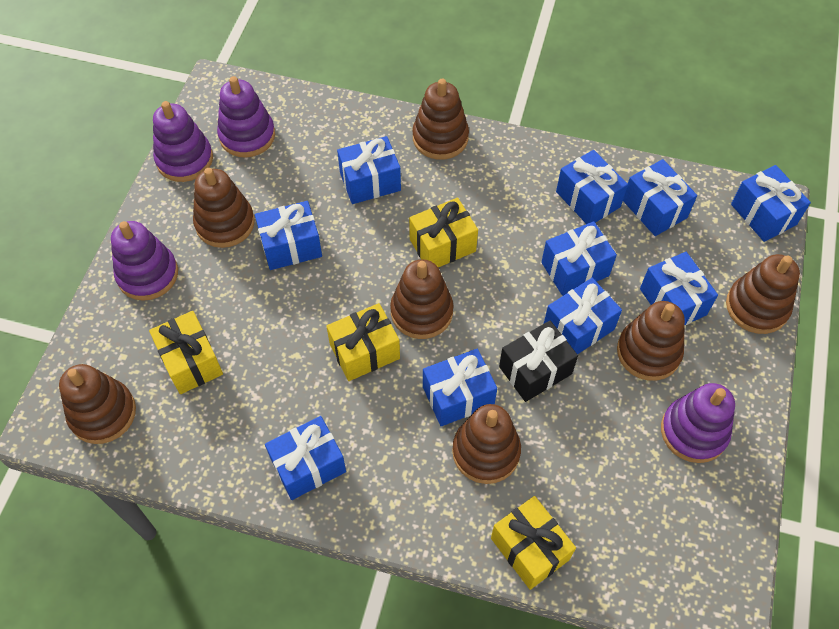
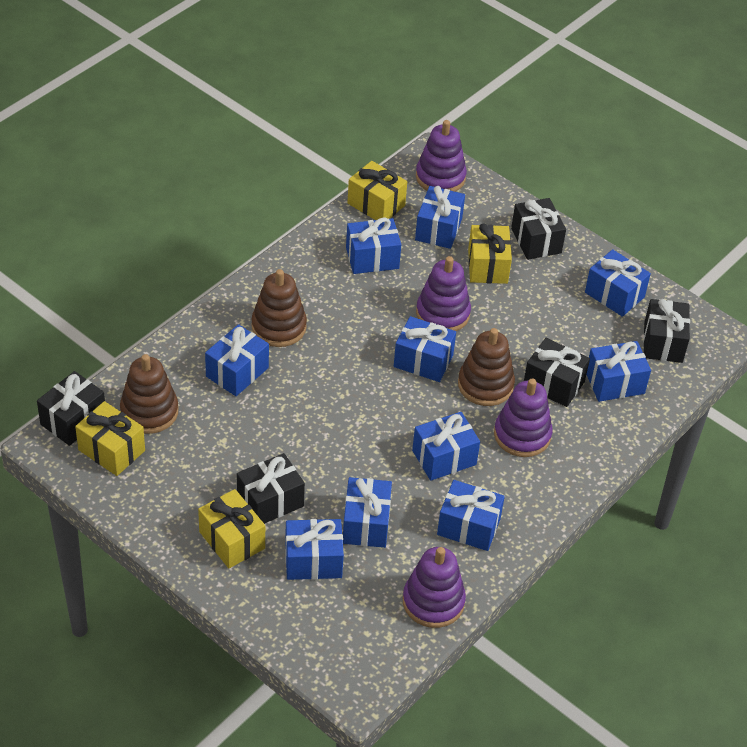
black gift: [499,321,578,402] = 1 -> [37,371,105,446] [237,453,305,524] [511,198,566,260] [524,338,590,407] [643,299,690,363] = 5
brown stacking toy: [59,364,136,444] [193,168,255,248] [390,259,454,339] [412,79,469,160] [452,404,521,484] [617,301,685,381] [726,254,800,334] = 7 -> [120,354,178,434] [251,269,307,347] [458,328,515,406] = 3

